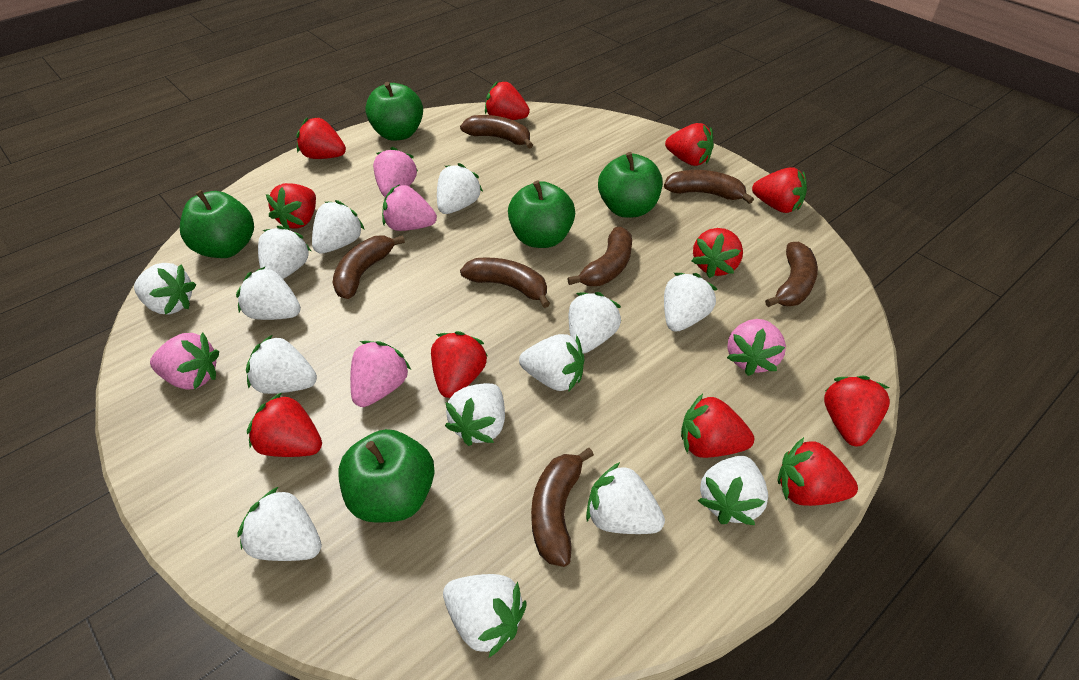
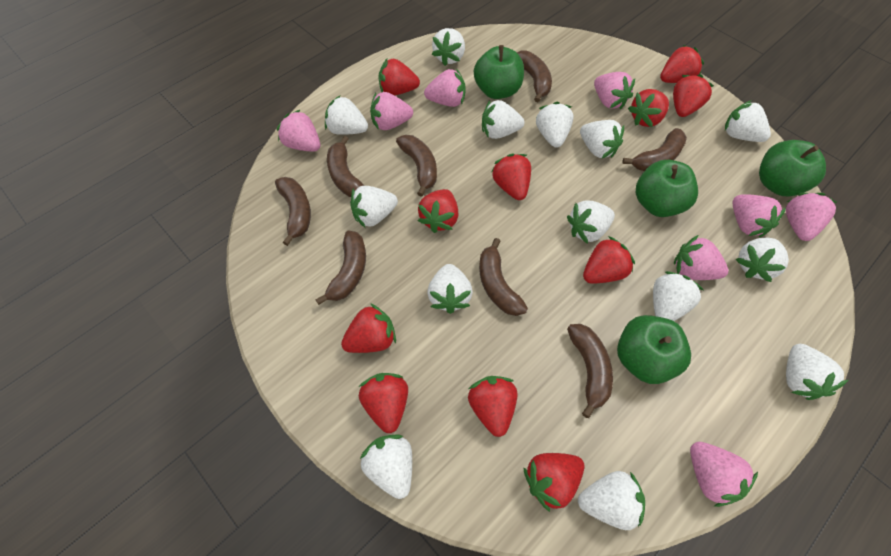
brown banana: [333,235,405,299] [460,115,533,148] [460,257,550,308] [531,448,594,567] [567,227,632,286] [664,170,754,204] [765,242,818,307] = 7 -> [275,177,311,246] [315,231,366,305] [327,136,364,197] [396,135,437,197] [479,238,528,316] [517,50,552,102] [567,324,613,418] [622,128,687,171] = 8
green apple: [180,190,254,258] [338,429,435,523] [365,82,423,141] [508,181,575,248] [598,152,663,217] = 5 -> [474,45,524,99] [617,315,691,384] [636,160,698,217] [759,140,826,196] = 4
pink strawberry: [150,333,219,390] [350,341,411,407] [373,147,418,198] [382,184,437,231] [727,319,786,376] = 5 -> [277,110,320,152] [370,92,413,130] [424,69,466,107] [594,72,635,110] [674,235,728,280] [690,442,758,507] [732,194,786,237] [786,193,838,241] = 8

